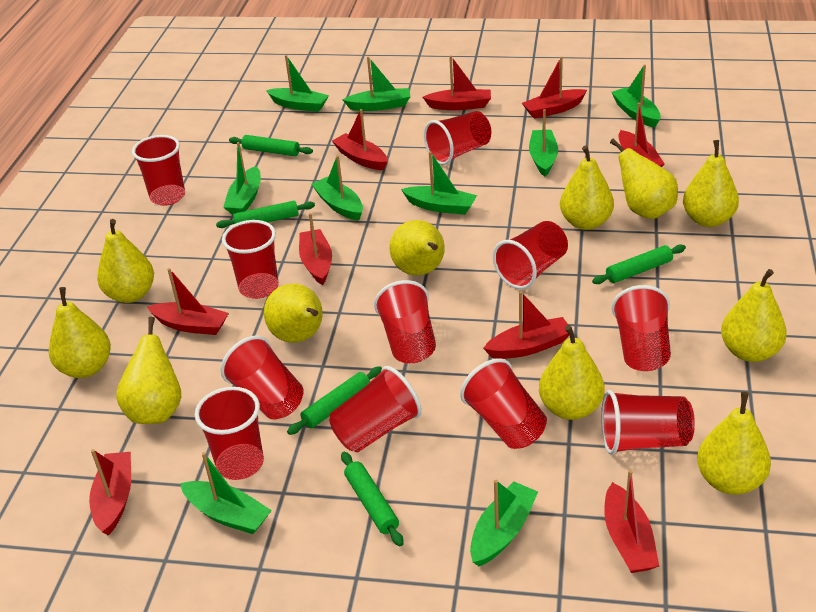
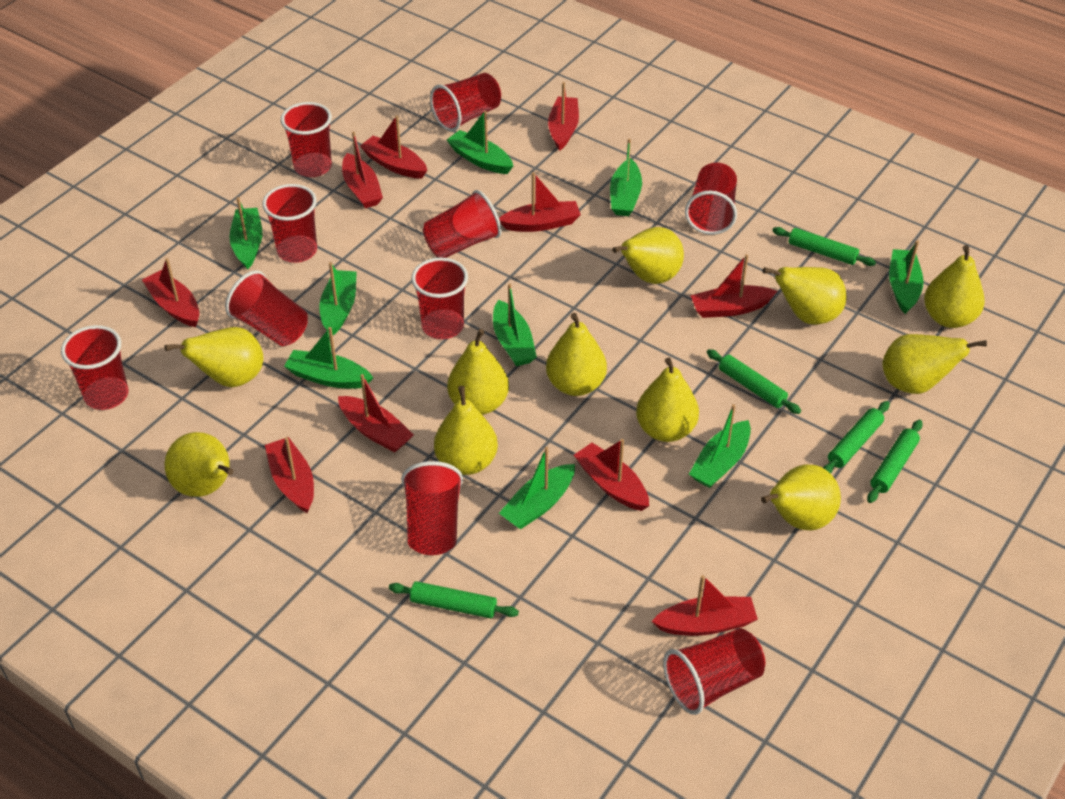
red boat: [89,449,131,535] [147,268,229,335] [299,213,332,285] [332,109,387,170] [423,55,491,110] [483,291,569,359] [522,57,587,119] [604,470,659,573] [618,103,664,167] = 9 -> [142,258,199,327] [265,437,314,513] [338,374,414,452] [342,132,383,208] [360,115,427,179] [499,172,581,232] [548,82,579,151] [574,439,649,511] [652,575,758,636] [690,254,777,318] = 10
red cup: [132,135,185,206] [195,387,264,480] [220,336,304,419] [222,220,279,299] [329,366,422,452] [374,280,436,363] [424,111,491,165] [460,358,547,449] [493,221,568,289] [601,390,695,455] [612,285,671,371] = 11 -> [61,325,129,410] [225,270,308,346] [262,184,317,263] [281,102,332,177] [401,461,463,555] [411,258,468,339] [423,190,502,258] [430,73,501,132] [663,628,765,715] [685,162,737,235] = 10

